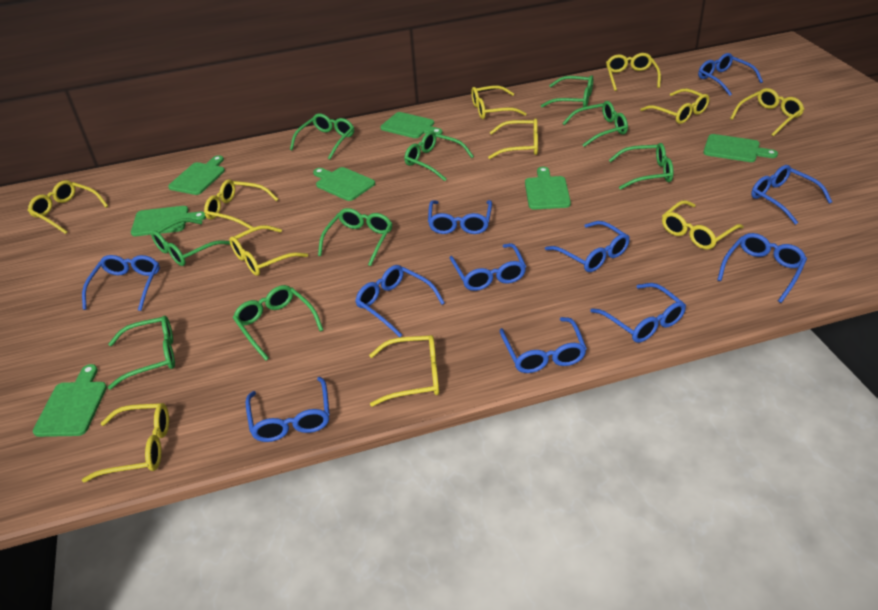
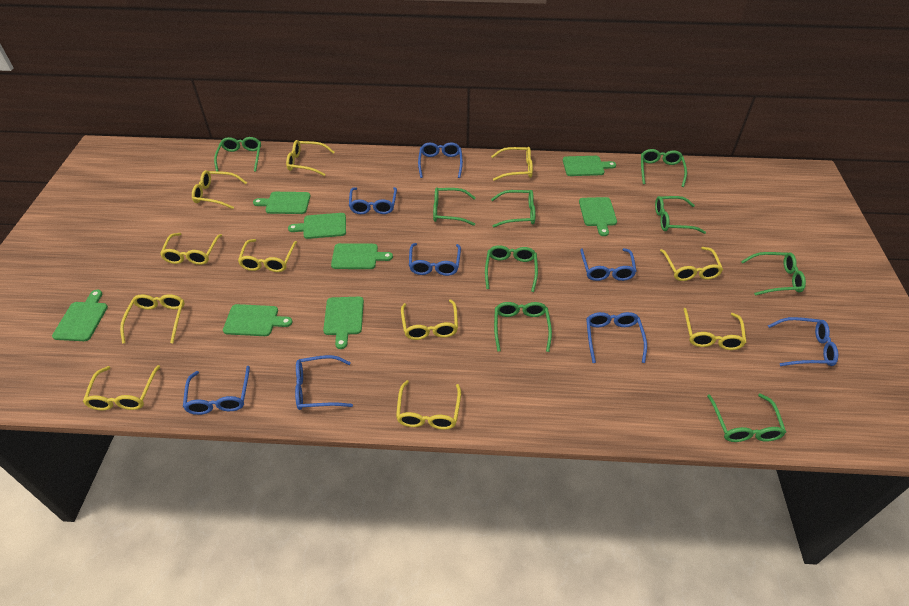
blue glasses: [82,255,160,311] [246,377,330,442] [355,265,444,337] [428,200,492,234] [450,243,526,291] [499,317,587,373] [545,221,630,272] [590,283,686,343] [698,53,763,96] [717,233,807,303] [751,165,832,225] = 11 -> [183,366,250,415] [295,355,353,410] [349,187,397,214] [409,243,461,276] [418,143,463,178] [580,248,637,281] [586,312,647,363] [768,317,838,366] = 8
green cutting board: [33,364,107,437] [131,206,206,236] [168,155,225,195] [313,167,375,201] [380,112,443,138] [525,167,571,210] [703,134,778,162] = 7 -> [52,290,108,341] [223,304,293,336] [253,192,310,214] [288,213,346,239] [323,297,364,349] [331,243,393,269] [563,156,616,176] [579,197,617,236] = 8

